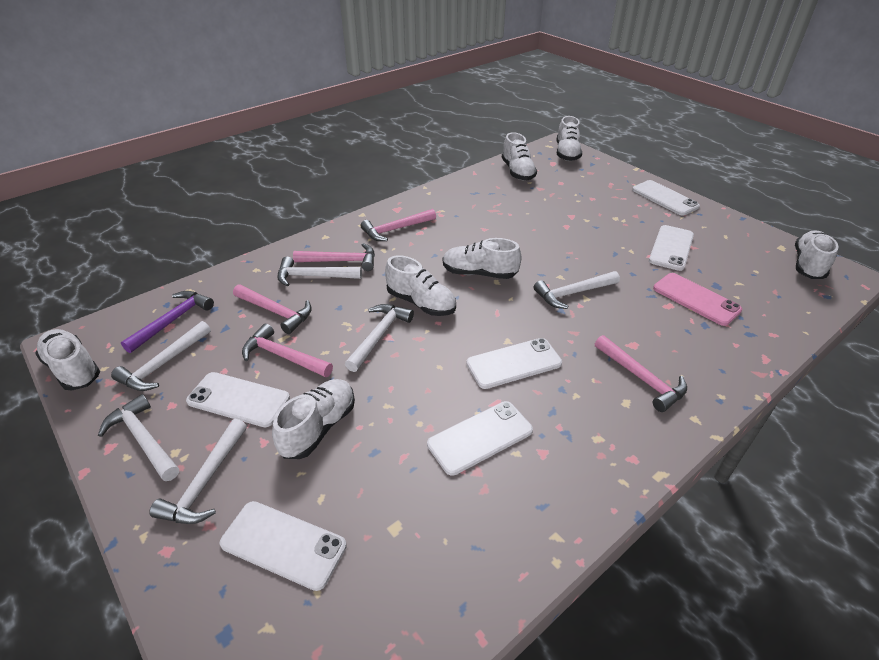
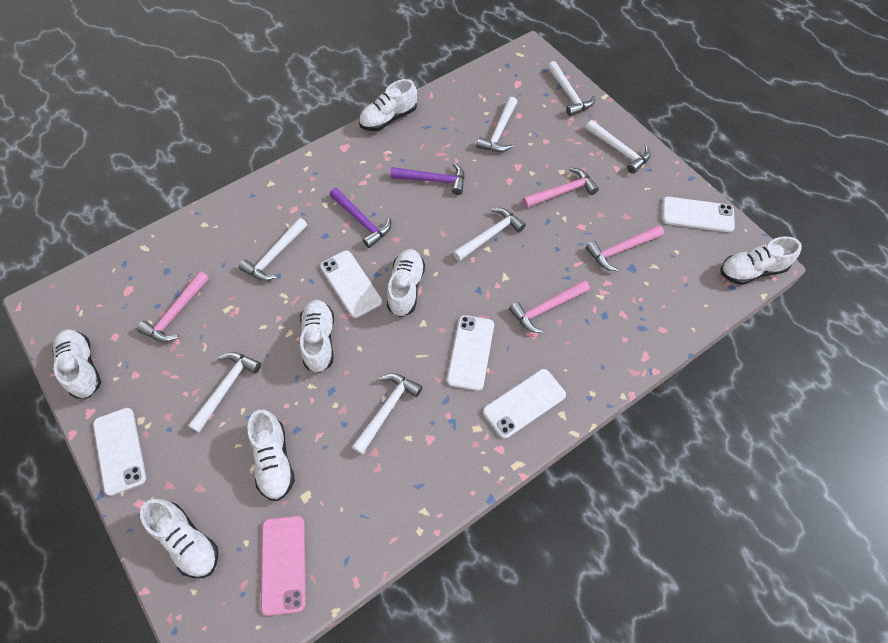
pink hammer: [233,284,312,334] [242,323,333,377] [293,243,375,271] [361,209,436,241] [595,335,687,412] = 5 -> [137,271,209,342] [509,280,590,333] [523,167,599,208] [586,225,664,271] = 4
purple hammer: [121,291,214,353] = 1 -> [330,188,391,248] [390,163,465,195] = 2
white hammer: [98,394,179,481] [111,321,211,391] [149,419,247,524] [277,256,362,286] [345,304,414,372] [534,271,620,309] = 6 -> [188,352,261,433] [239,218,307,281] [352,373,422,455] [453,208,526,261] [476,97,517,152] [547,61,595,116] [586,120,651,174] = 7
white phone: [186,372,290,427] [220,501,347,591] [427,401,533,476] [466,338,562,389] [632,180,700,216] [649,225,694,271] = 6 -> [93,408,146,496] [320,250,382,318] [447,315,494,391] [483,369,566,439] [662,197,735,232] = 5

